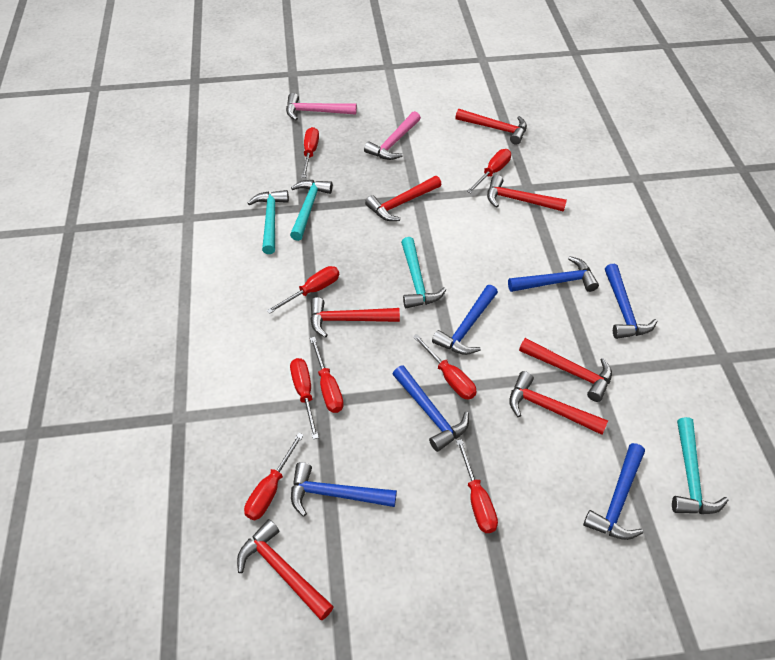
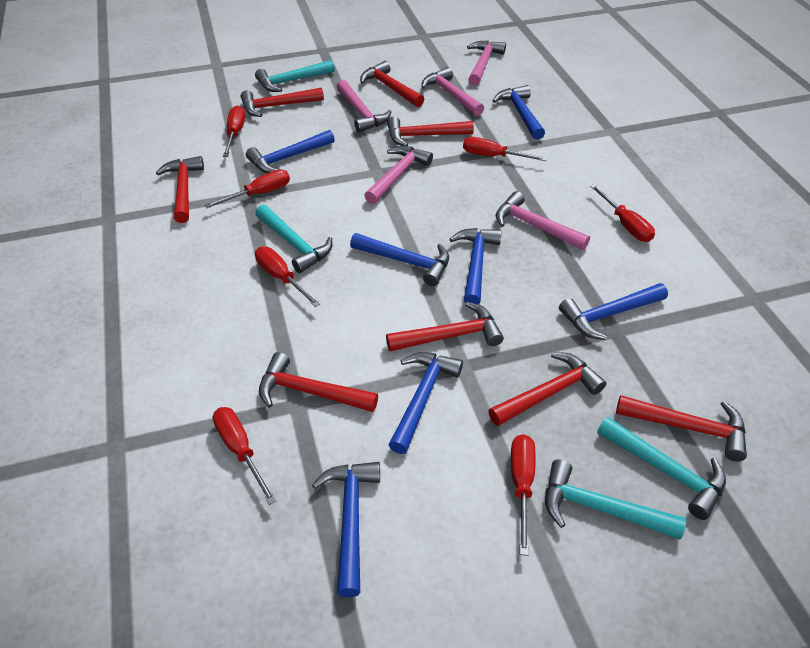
blue hammer: [291,462,397,517] [393,365,469,452] [432,285,498,355] [508,256,599,292] [583,443,645,540] [605,264,658,339] = 6 -> [246,130,335,174] [312,462,380,597] [350,233,449,286] [388,352,463,454] [450,228,502,304] [493,85,545,140] [559,283,668,340] = 7
pink hammer: [286,93,357,120] [364,111,421,160] = 2 -> [337,80,392,132] [364,146,433,204] [421,67,484,116] [467,40,506,85] [496,191,590,250] = 5
red hammer: [237,519,334,620] [310,297,400,338] [365,176,442,221] [455,109,527,145] [487,175,567,212] [509,371,608,435] [519,338,612,402] = 7 -> [156,156,204,223] [241,88,324,117] [259,352,378,412] [360,61,424,107] [386,302,504,351] [387,116,474,146] [488,352,606,426] [616,395,747,461] = 8
red screwdriver: [244,433,304,520] [267,266,339,314] [290,358,319,439] [301,127,319,178] [310,337,344,413] [413,334,477,400] [456,439,498,533] [467,149,511,193] = 8 -> [205,170,290,208] [213,407,276,505] [223,105,245,157] [255,247,320,307] [463,137,547,161] [511,434,536,556] [590,184,655,242] = 7

